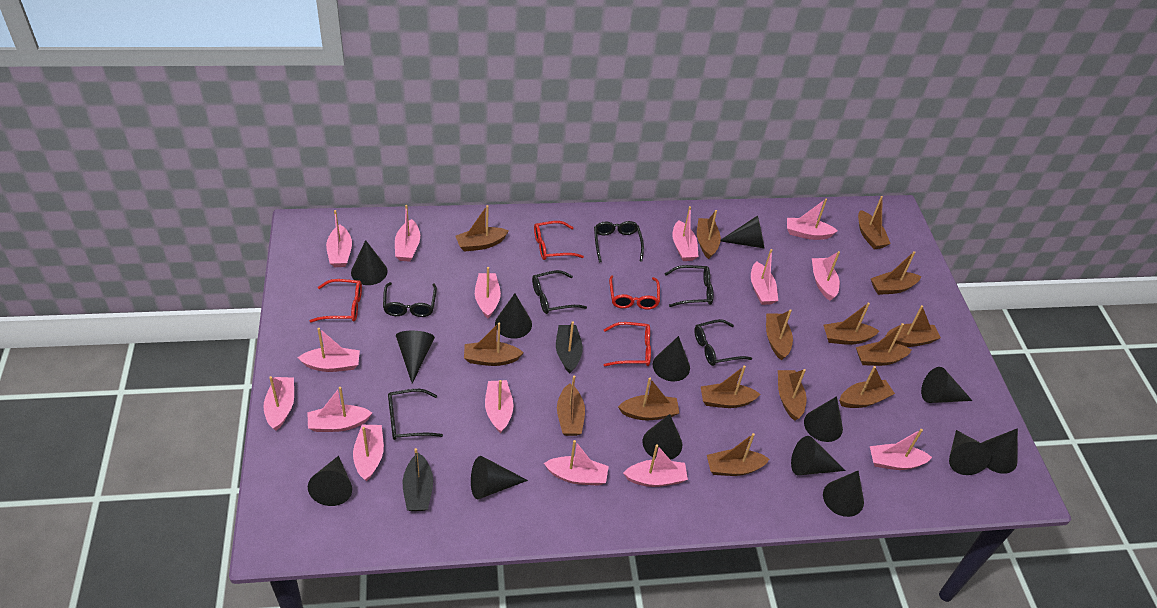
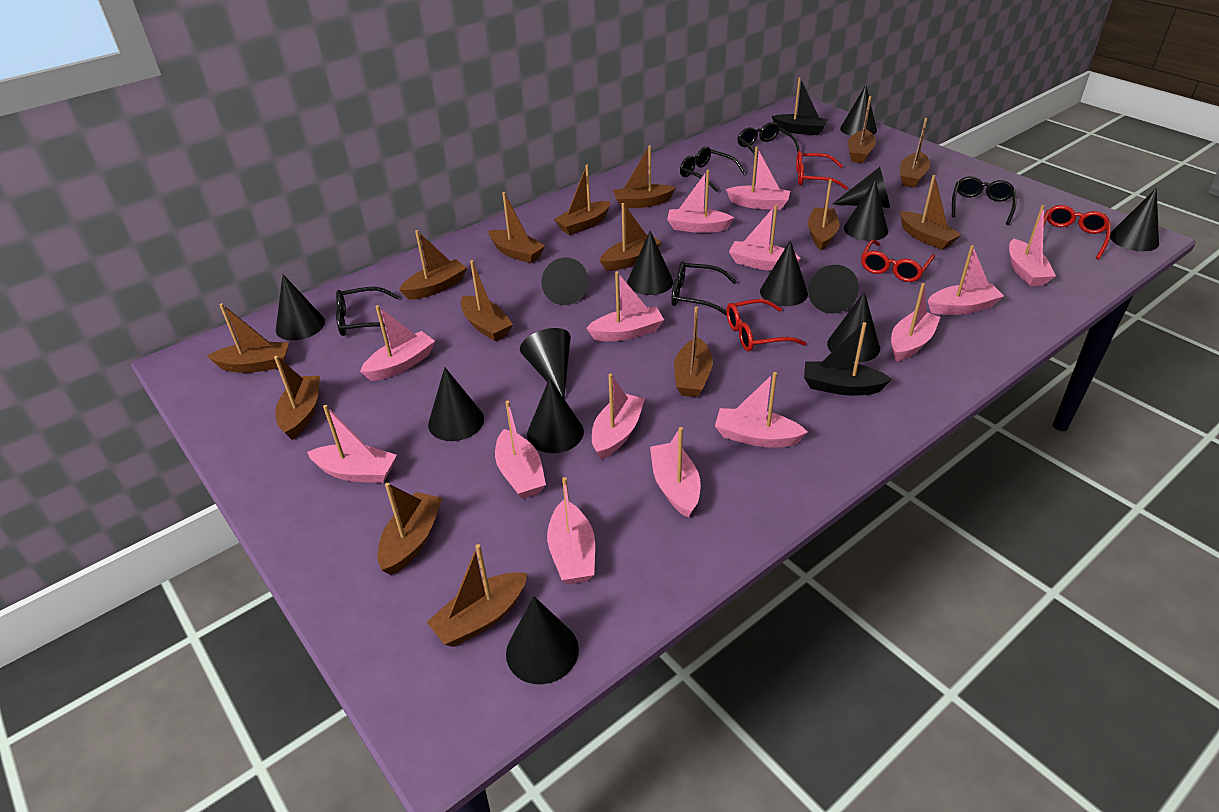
black glasses: [383,282,437,317] [388,389,443,440] [532,270,587,314] [594,221,644,263] [665,265,713,307] [694,319,752,366] = 6 -> [336,287,399,336] [671,261,737,316] [680,146,746,192] [737,122,800,161] [952,176,1016,225] = 5
pink boat: [264,376,294,431] [298,328,360,372] [307,387,372,432] [326,210,352,267] [353,425,384,481] [395,205,420,262] [475,267,501,318] [485,380,514,433] [544,440,609,486] [623,444,688,487] [672,206,699,261] [751,249,778,305] [787,198,838,240] [812,251,840,301] [870,429,932,470] = 15 -> [307,405,397,483] [360,305,435,381] [495,401,546,499] [547,477,595,584] [586,271,664,341] [592,374,645,459] [650,427,701,518] [667,170,734,233] [715,372,808,447] [726,146,790,210] [729,205,801,271] [891,283,940,361] [928,245,1004,315] [1009,205,1056,286] = 14

